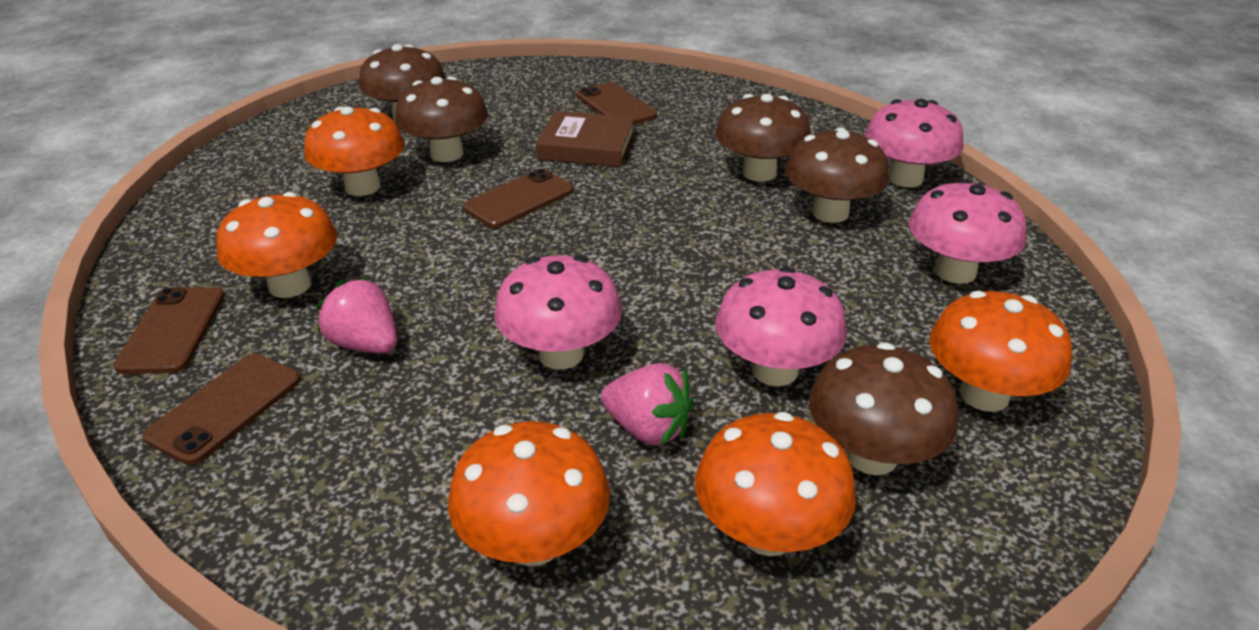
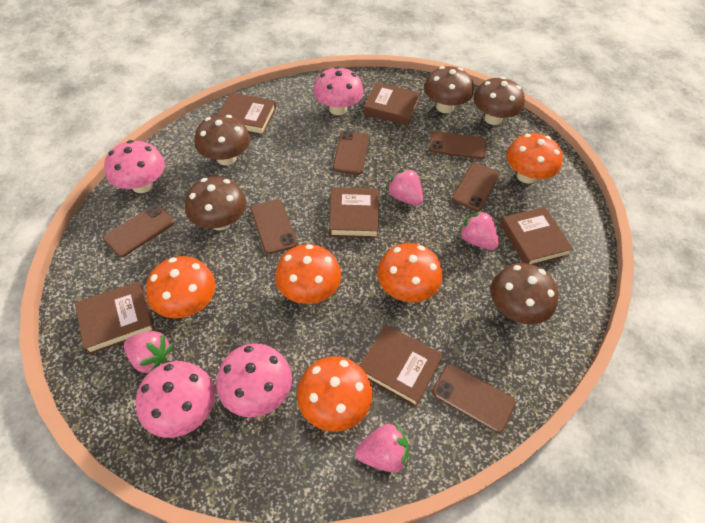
brown book: [536,111,635,167] = 1 -> [75,281,155,355] [218,92,276,135] [329,187,379,238] [359,324,443,407] [364,82,420,125] [500,207,573,265] = 6
brown phone: [113,287,225,374] [143,354,301,465] [463,169,574,228] [577,82,657,125] = 4 -> [103,204,174,257] [251,199,297,254] [333,131,369,175] [429,131,486,159] [432,364,516,433] [452,163,500,211] = 6
pink strawberry: [316,278,397,354] [601,363,694,446] = 2 -> [124,331,173,373] [355,423,409,472] [387,168,423,206] [459,210,499,250] = 4

